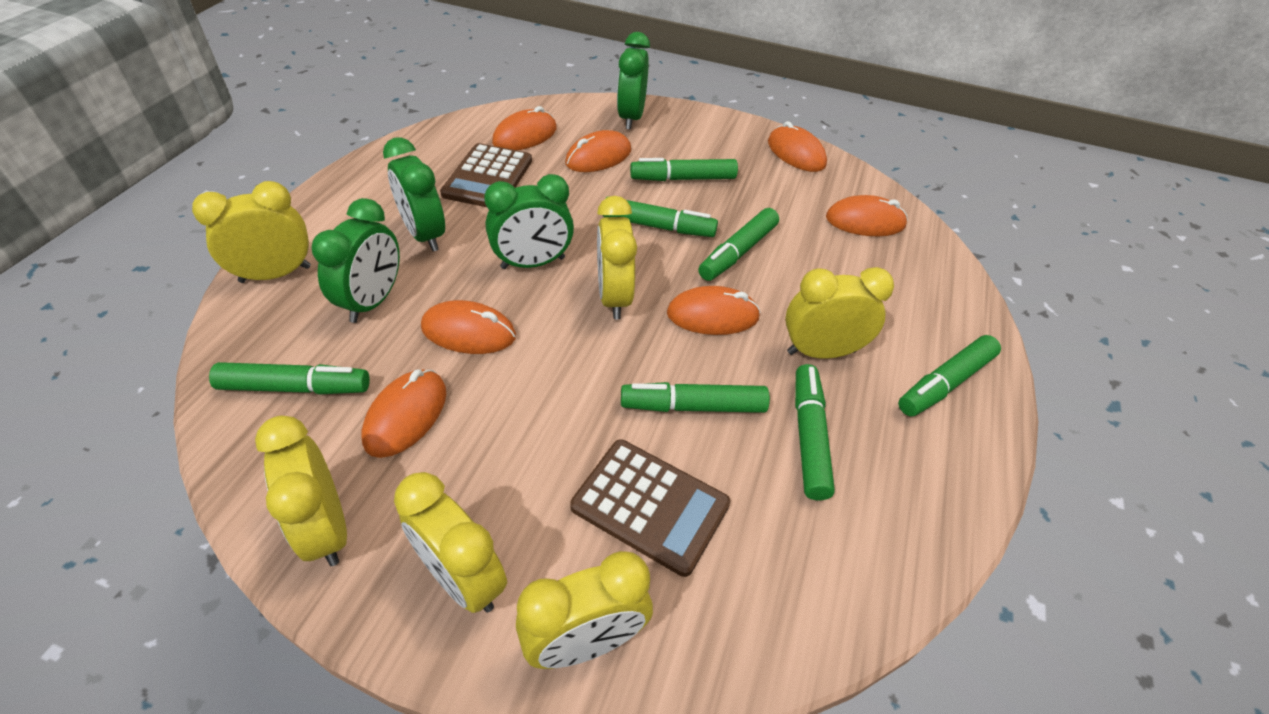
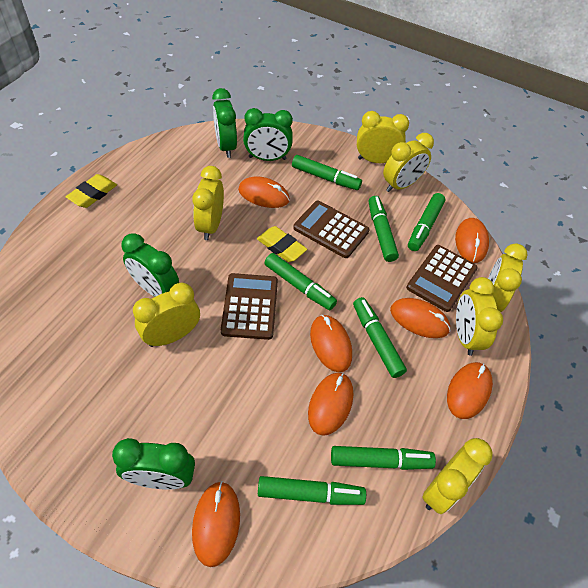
brown calculator: [440,143,532,207] [570,439,730,577] = 2 -> [221,273,278,340] [293,201,370,258] [406,245,478,312] = 3
yellow clock: [192,181,311,283] [255,415,347,566] [394,472,507,613] [516,551,653,669] [597,196,637,319] [785,267,894,359] = 6 -> [133,283,200,347] [192,166,224,240] [357,111,409,163] [383,133,434,192] [422,438,492,514] [456,277,503,356] [488,243,528,312] = 7
yellow eraser: none = 0 -> [66,174,117,208] [257,226,307,262] = 2

